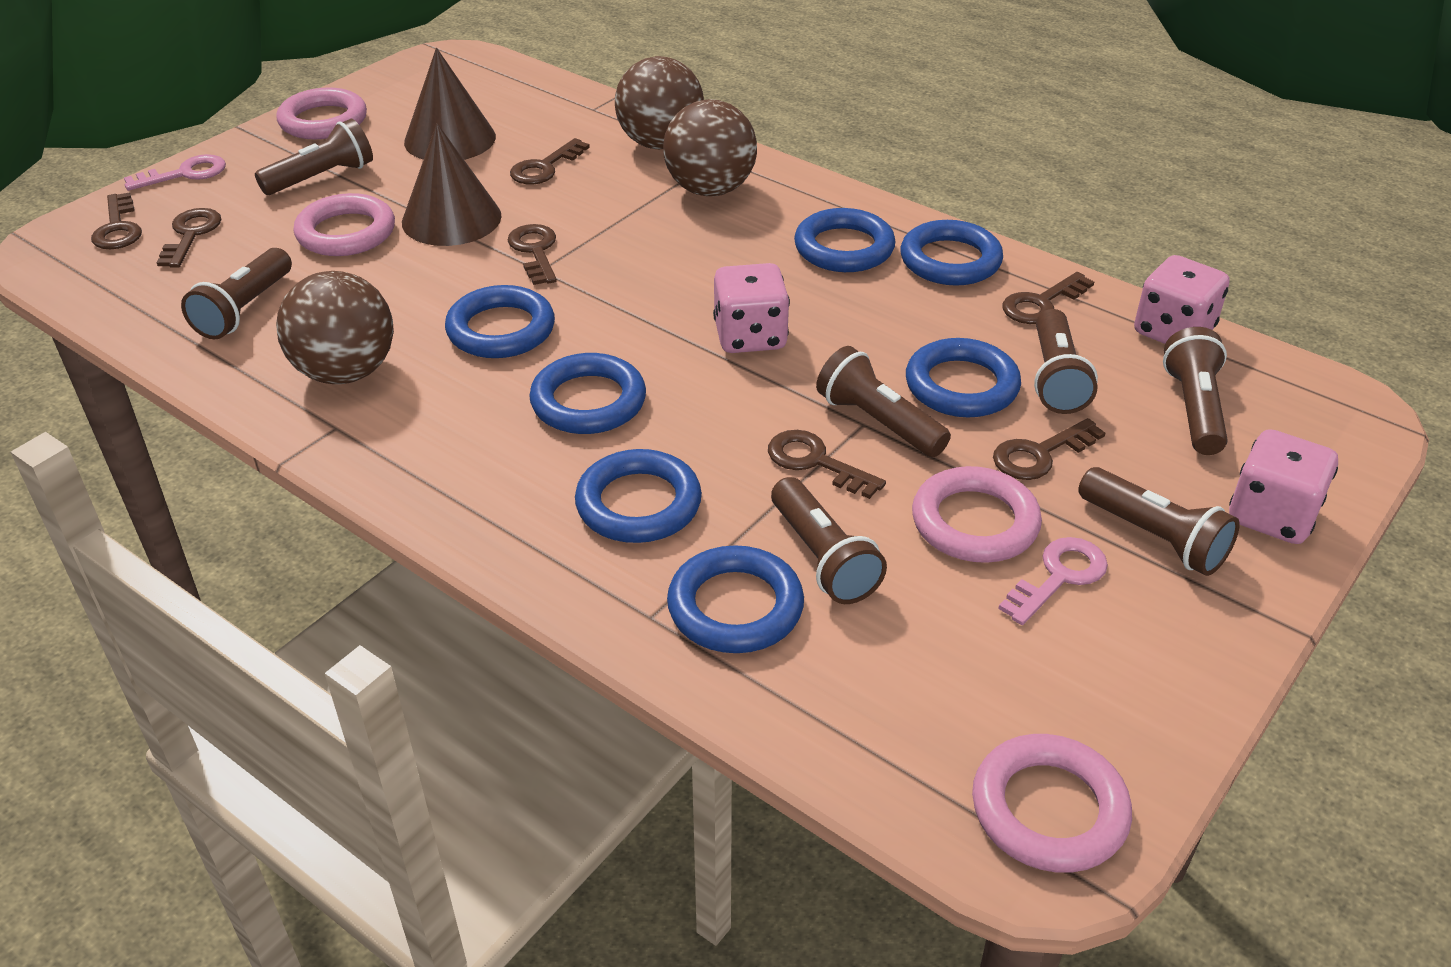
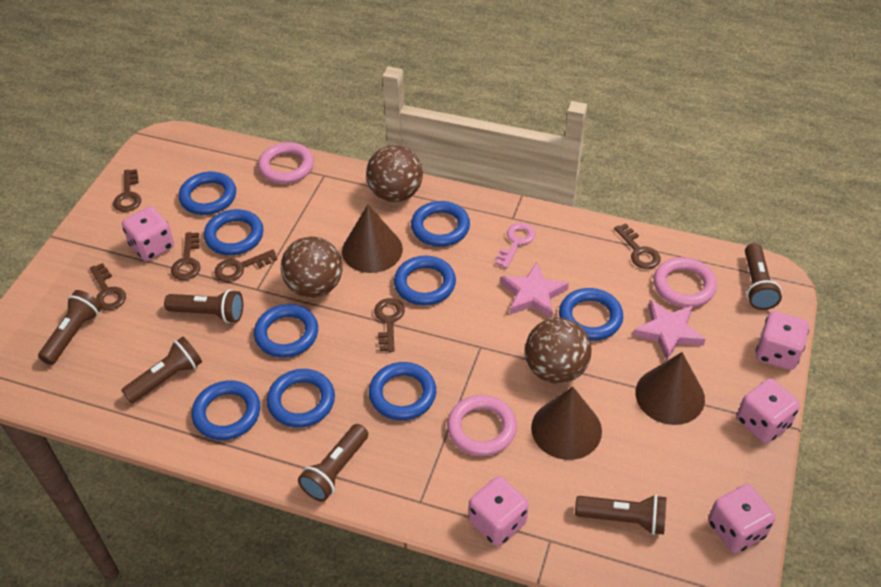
blue ring: [445,285,555,358] [529,353,646,434] [575,449,702,543] [667,545,804,653] [794,208,895,272] [901,220,1003,286] [906,338,1021,417] = 7 -> [179,172,236,215] [192,380,261,440] [204,209,263,255] [254,304,318,358] [267,369,335,428] [369,362,436,420] [394,256,456,306] [411,201,470,247] [559,288,623,341] = 9
brown cone: [402,123,502,246] [404,48,496,160] = 2 -> [342,204,403,273] [531,386,602,460] [635,352,705,425] = 3
brown flashlight: [181,248,292,340] [255,119,373,195] [771,477,887,604] [816,346,951,457] [1034,309,1098,414] [1078,467,1240,576] [1163,327,1228,455] = 7 -> [38,290,102,365] [121,337,202,404] [164,290,243,323] [298,424,368,501] [575,494,666,535] [745,243,782,310] = 6
brown key: [91,192,142,249] [157,208,221,268] [507,224,557,285] [510,138,590,185] [768,430,886,499] [993,418,1105,480] [1002,272,1094,324] = 7 -> [90,263,126,311] [113,169,141,212] [171,232,200,280] [214,249,277,282] [374,298,405,352] [614,224,661,269] = 6
pink dice: [713,263,790,353] [1134,255,1229,344] [1229,429,1338,544] = 3 -> [122,207,174,261] [469,476,529,546] [708,484,776,553] [737,379,800,443] [756,311,809,370] = 5
pink key: [124,154,226,191] [998,537,1108,625] = 2 -> [495,223,535,269] = 1
pink ring: [276,87,367,139] [293,193,395,256] [912,466,1042,563] [972,734,1132,873] = 4 -> [258,142,314,184] [447,395,517,456] [654,257,717,308] = 3
pink star: none = 0 -> [501,262,569,318] [633,300,705,361] = 2

